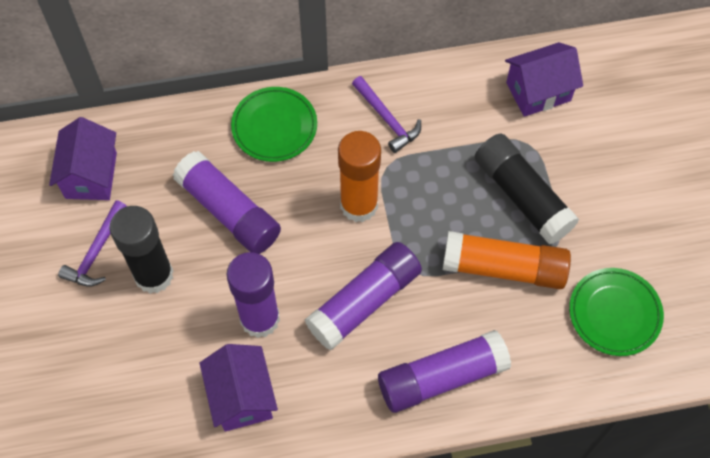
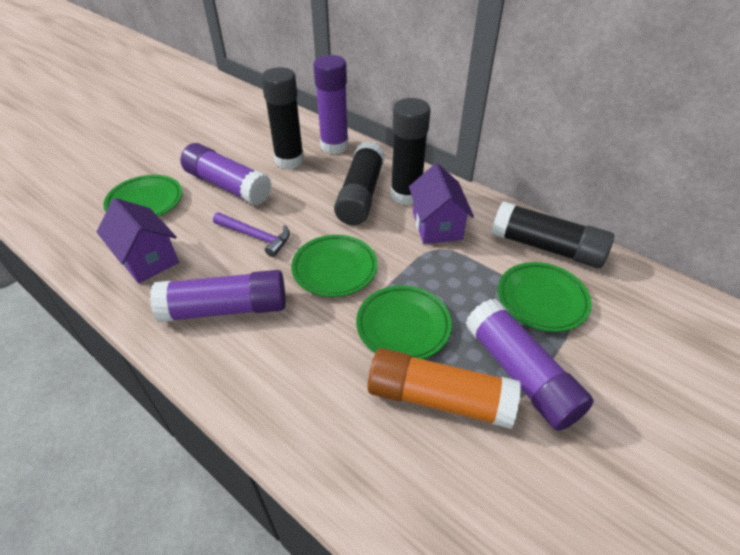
black glue stick: [109,206,173,294] [475,134,579,244] = 2 -> [261,67,304,169] [334,141,385,225] [391,98,431,205] [492,201,614,268] = 4
green plate: [231,87,317,162] [569,268,664,356] = 2 -> [104,175,182,217] [291,235,377,297] [356,286,452,359] [498,262,592,332] = 4
orange glue stick: [338,131,381,222] [443,231,571,289] = 2 -> [367,348,521,429] = 1
purple hammer: [58,200,127,286] [352,76,421,153] = 2 -> [213,212,290,257] = 1
purple house: [49,117,117,200] [200,344,278,432] [505,42,583,117] = 3 -> [97,198,179,283] [409,163,474,244] = 2

